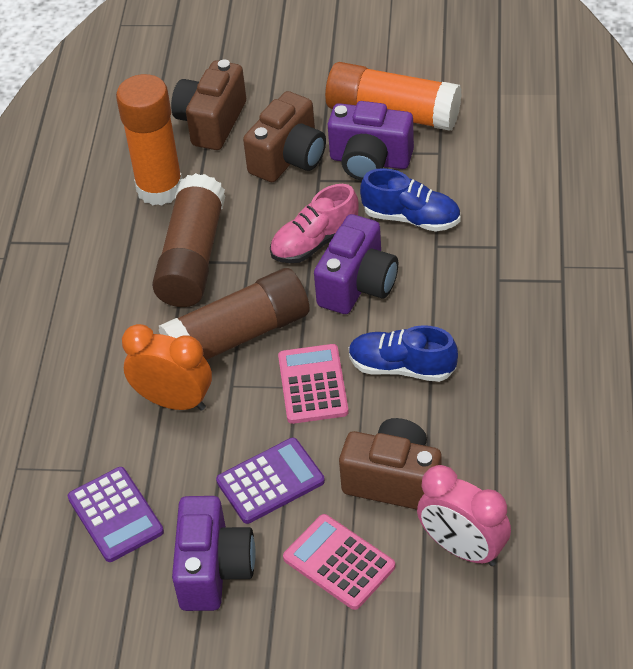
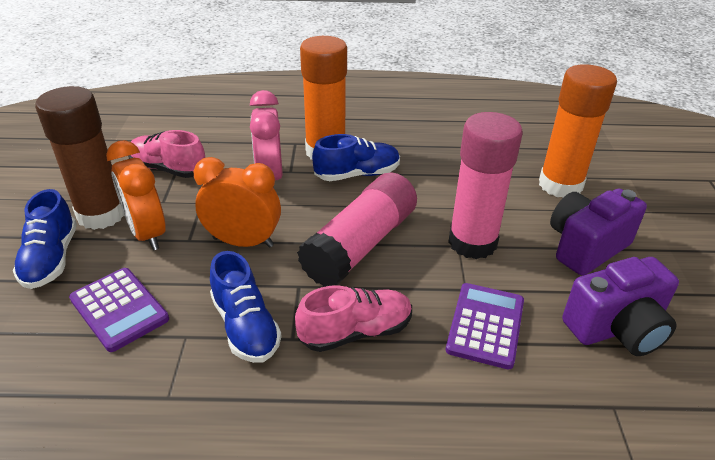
blue shoe: [349,325,458,382] [360,168,460,232] = 2 -> [13,189,77,289] [210,251,282,363] [312,134,400,181] = 3
brown camera: [171,59,246,150] [243,91,326,182] [339,418,442,510] = 3 -> none = 0
brown glue stick: [152,173,225,307] [159,268,310,360] = 2 -> [35,86,124,230] = 1
orange clock: [122,324,212,411] = 1 -> [106,140,166,250] [193,157,281,248] = 2
pink calculator: [278,344,349,424] [283,514,395,610] = 2 -> none = 0
pink glue stick: none = 0 -> [297,172,417,287] [448,112,523,259] = 2
pink shoe: [270,184,358,263] = 1 -> [128,130,205,178] [295,285,412,352] = 2
purple camera: [172,496,256,611] [314,214,398,314] [328,101,414,181] = 3 -> [550,189,647,276] [562,257,679,356] = 2

